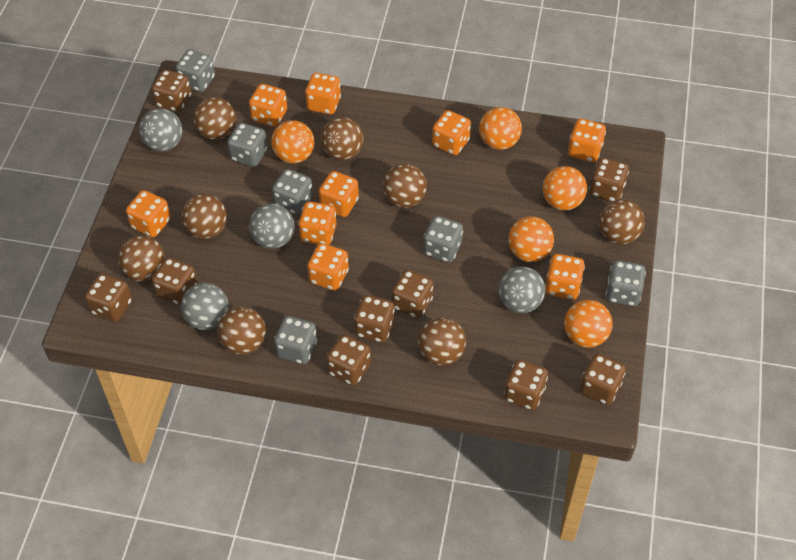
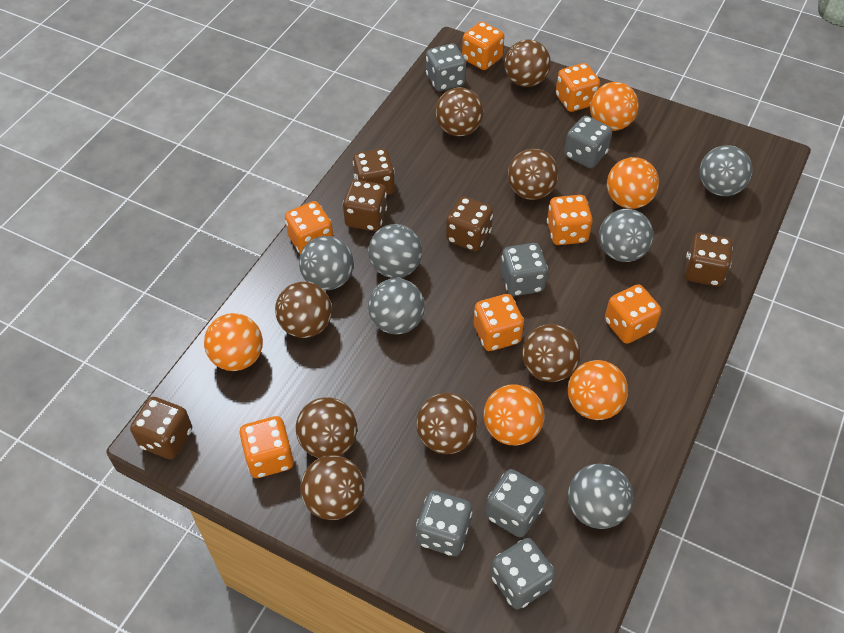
brown dice: [85,273,132,322] [152,70,192,112] [152,257,197,305] [326,334,371,386] [354,295,395,343] [392,269,434,318] [504,359,548,410] [580,354,626,405] [589,158,629,202] = 9 -> [130,397,192,459] [343,180,387,231] [353,148,395,195] [446,196,493,251] [684,233,733,286] = 5
grey ball: [139,108,182,151] [181,283,229,330] [249,204,294,249] [498,266,545,313] = 4 -> [299,236,354,290] [368,224,422,278] [368,278,425,334] [568,463,633,529] [599,209,653,262] [700,145,752,196] = 6
orange dice: [126,190,170,237] [249,84,287,127] [298,202,336,245] [305,73,341,114] [307,243,349,290] [319,171,359,217] [432,110,471,155] [545,254,585,300] [568,119,606,162] = 9 -> [239,416,294,478] [285,201,333,254] [462,22,504,70] [474,294,524,351] [547,195,593,245] [556,63,600,112] [605,284,661,344] = 7

